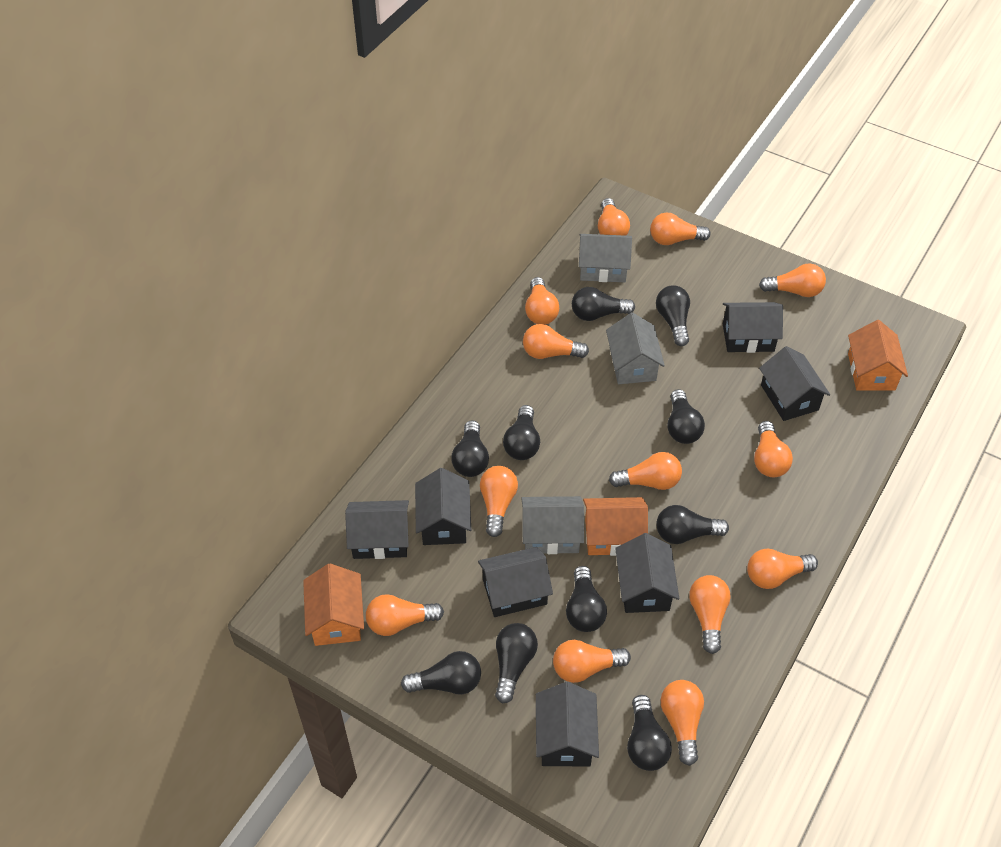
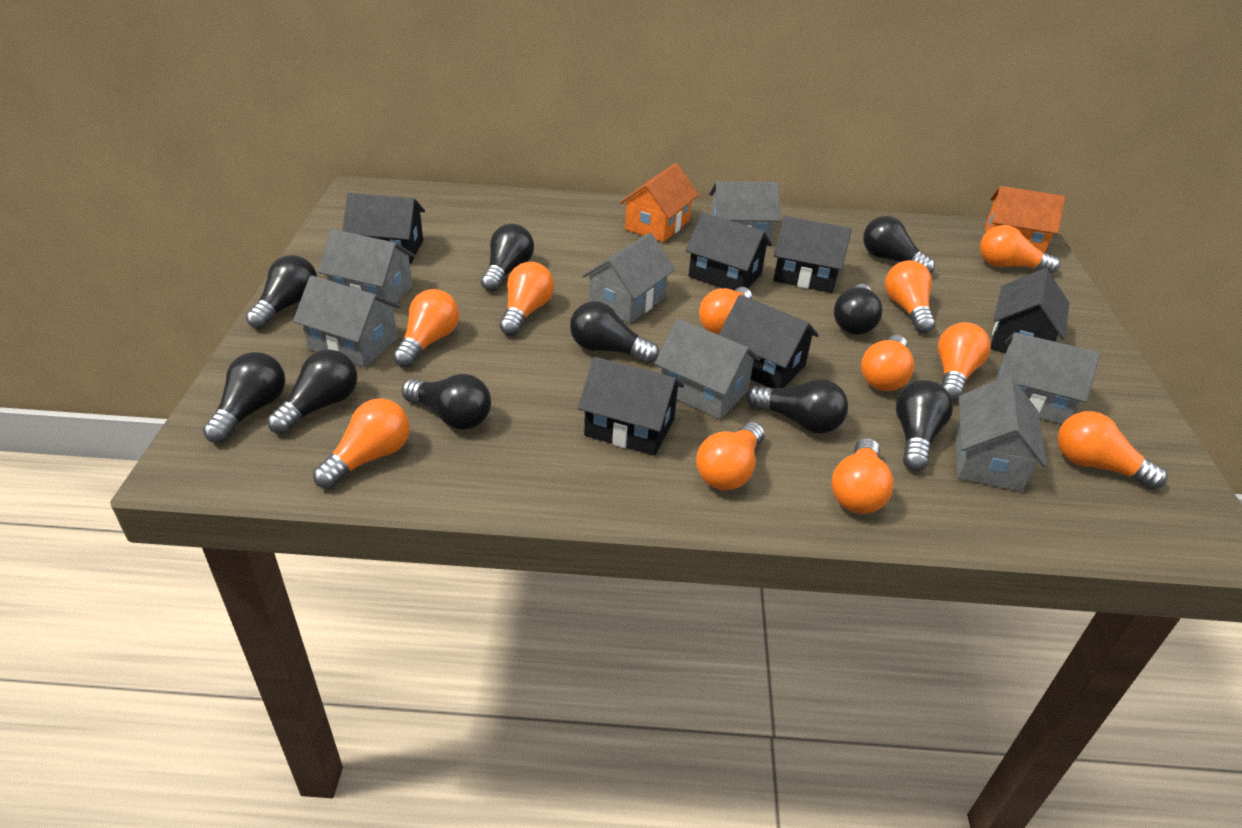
black house: [345,500,409,559] [415,468,471,545] [478,547,553,617] [536,682,599,766] [615,533,679,613] [723,302,783,353] [759,346,830,421] = 7 -> [342,193,425,264] [578,357,684,456] [686,212,772,290] [718,295,819,389] [774,216,852,293] [990,268,1069,353] = 6
grey house: [521,496,584,554] [579,234,632,282] [606,312,665,384] = 3 -> [293,275,401,367] [318,229,415,303] [582,233,675,324] [654,318,761,419] [709,181,780,242] [956,376,1047,492] [997,332,1100,424] = 7
orange house: [303,563,364,646] [583,497,648,556] [848,320,908,391] = 3 -> [620,163,699,242] [985,186,1065,253] = 2
orange light bulb: [366,594,444,636] [480,466,518,537] [523,324,589,359] [525,277,559,324] [553,640,631,683] [598,198,630,236] [609,452,682,490] [650,213,711,245] [661,680,704,766] [689,575,731,654] [747,549,818,589] [754,421,793,477] [759,263,826,297] = 13 -> [313,399,410,489] [393,289,459,367] [500,262,554,336] [696,422,764,491] [699,287,752,335] [831,438,894,514] [861,335,915,391] [885,260,935,333] [938,322,991,401] [980,225,1060,274] [1058,411,1167,489] = 11

